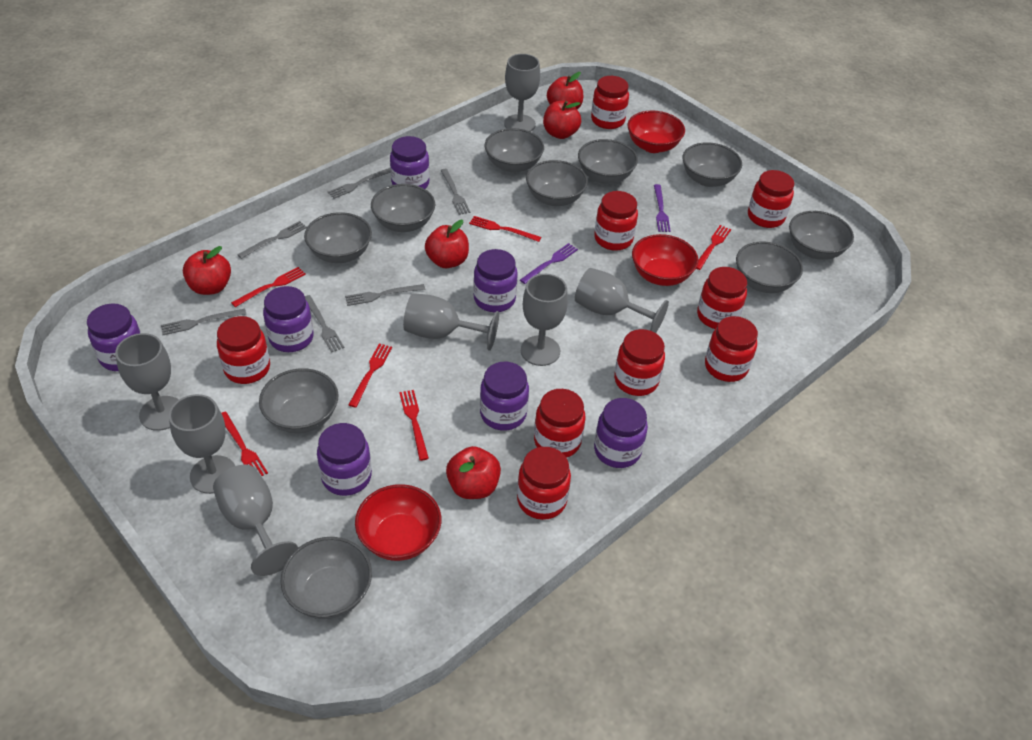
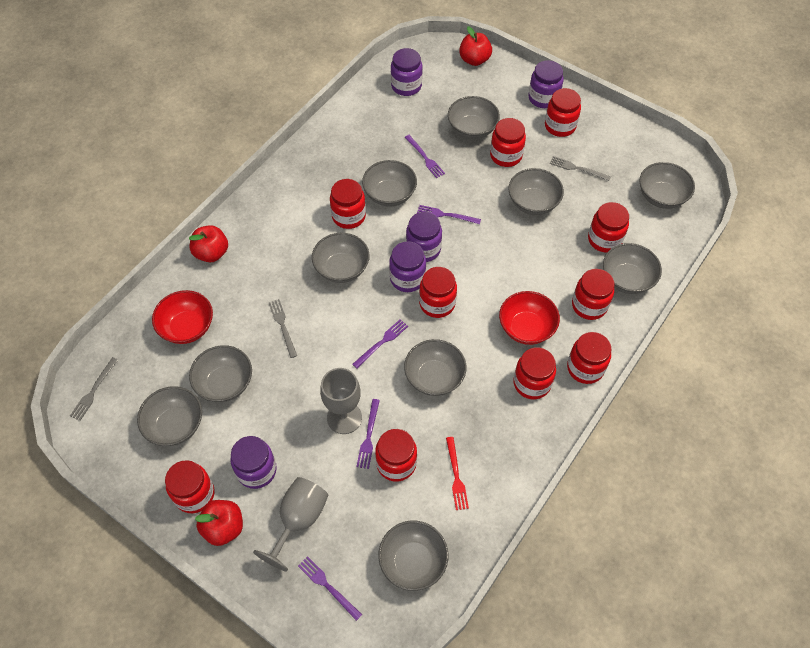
grey fork: [161,309,246,335] [237,221,307,259] [305,295,345,353] [328,168,391,199] [345,284,425,306] [440,169,471,215] = 6 -> [70,357,118,421] [269,299,297,358] [550,156,611,181] = 3
grey goblet: [115,333,179,431] [169,394,235,494] [213,465,298,576] [403,293,499,351] [504,54,540,132] [521,274,568,366] [575,268,669,333] = 7 -> [253,477,328,571] [320,368,362,434] = 2
purple fork: [520,243,578,284] [654,184,671,232] = 2 -> [298,556,362,621] [352,320,408,368] [356,399,380,469] [404,135,445,178] [417,205,481,224] = 5
purple jar: [87,304,141,371] [263,286,314,352] [317,423,372,496] [390,136,430,189] [473,249,518,312] [480,362,529,430] [594,398,648,468] = 7 -> [230,436,277,489] [389,241,426,292] [391,48,423,96] [406,212,442,262] [528,60,564,108] = 5
red apple: [183,246,231,295] [425,220,469,268] [446,446,501,499] [543,101,581,139] [547,72,583,110] = 5 -> [189,225,228,262] [195,500,243,546] [459,26,492,66] = 3
red bowl: [355,484,441,561] [627,111,685,153] [632,234,699,286] = 3 -> [152,290,213,344] [499,291,560,345] = 2
red fork: [221,412,268,476] [231,267,306,307] [348,343,392,408] [399,390,429,461] [469,216,541,242] [696,225,731,270] = 6 -> [446,437,469,510] = 1
red jar: [217,316,270,384] [517,447,571,520] [534,389,586,458] [591,76,629,129] [594,191,638,251] [614,329,665,396] [697,267,747,329] [705,316,758,382] [748,170,794,228] = 9 -> [165,460,215,513] [330,179,366,229] [375,429,417,482] [419,267,457,318] [490,118,526,167] [513,347,556,399] [545,88,581,137] [567,332,611,384] [572,269,615,320] [588,202,629,253] = 10

